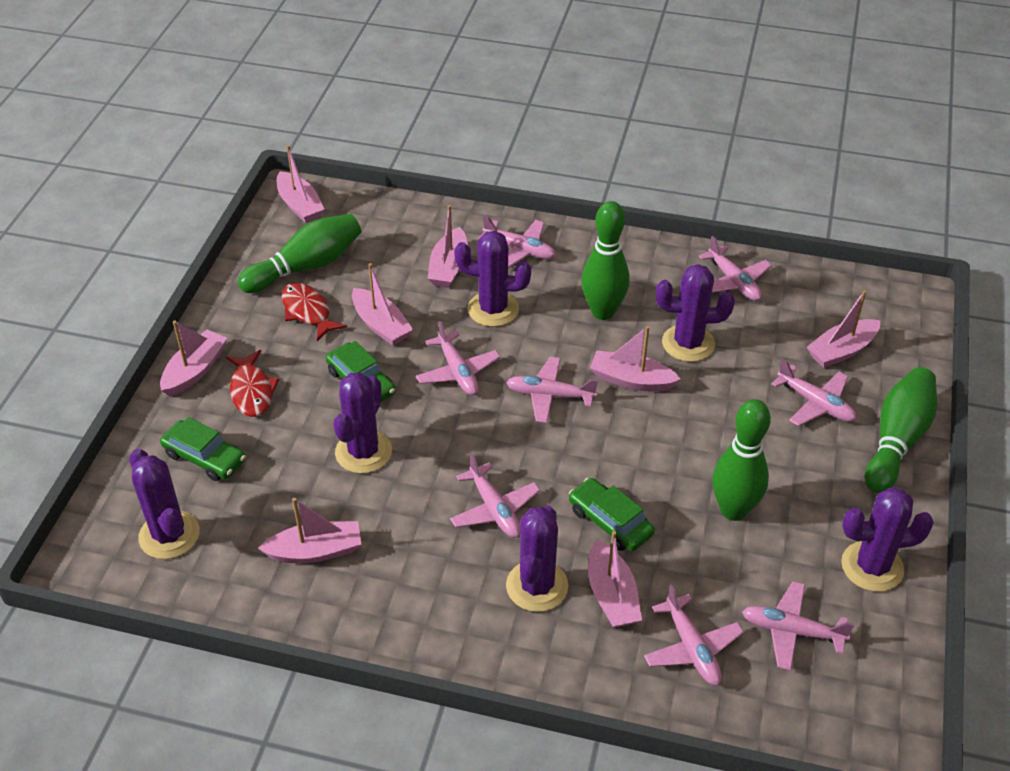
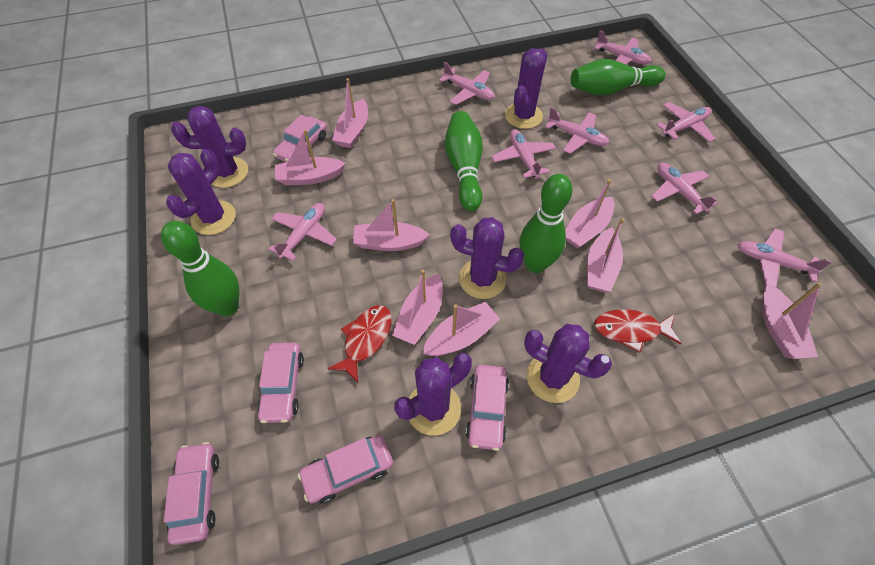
green car: [160,417,246,481] [326,341,396,402] [569,478,655,551] = 3 -> none = 0
pink car: none = 0 -> [164,442,219,545] [257,342,304,423] [273,115,327,162] [298,435,393,503] [466,365,509,451] = 5

